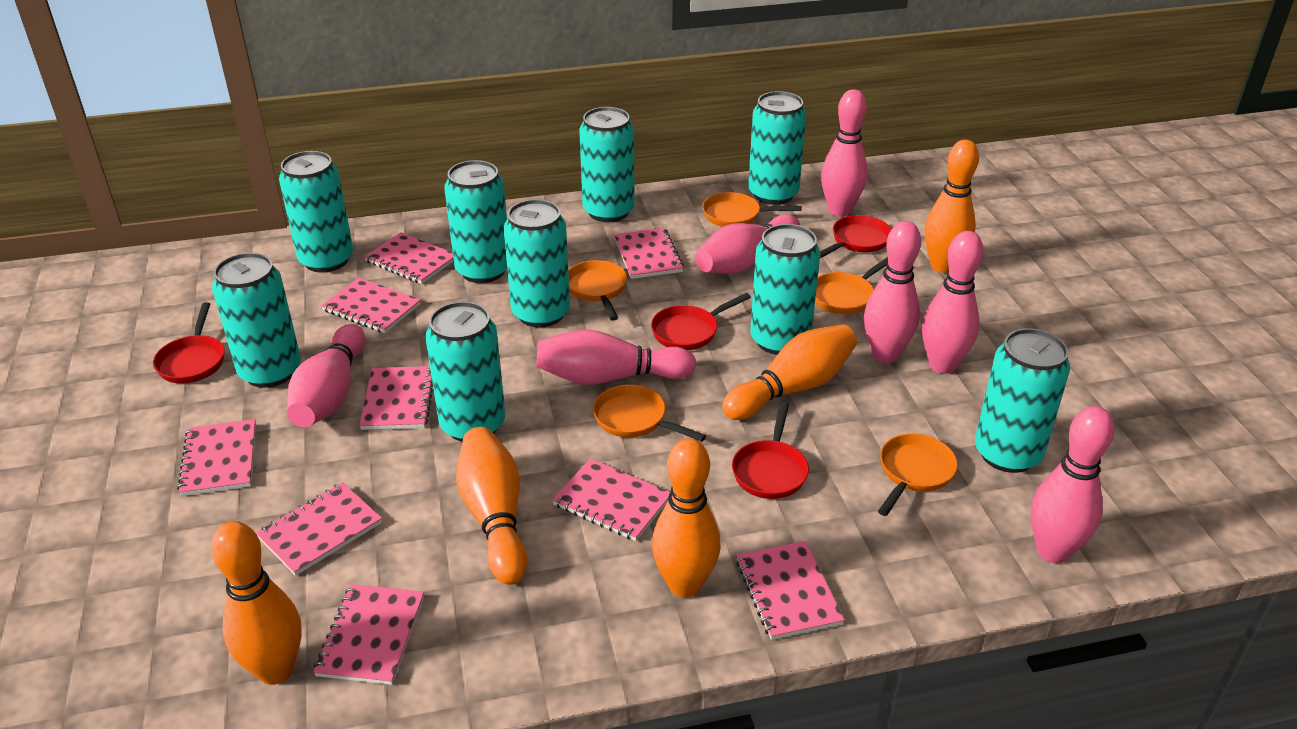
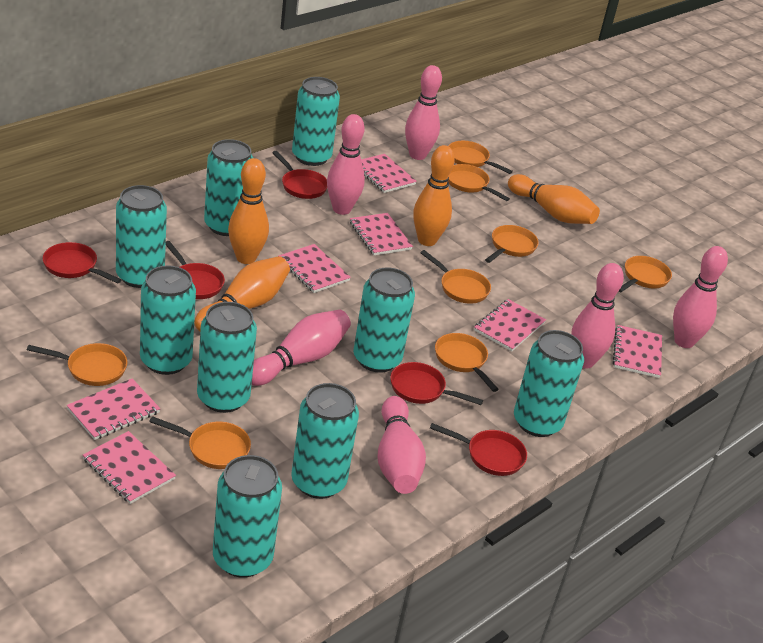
orange bowling pin: [211,521,302,685] [456,427,528,585] [652,438,721,598] [722,324,857,420] [925,140,979,273] = 5 -> [194,256,290,331] [228,158,269,264] [413,145,455,246] [508,174,600,224] = 4
orange pan: [568,260,627,321] [593,385,706,442] [702,192,802,227] [815,257,888,314] [878,434,958,516] = 5 -> [27,343,127,386] [149,416,251,469] [420,250,491,304] [435,333,499,392] [448,141,513,174] [448,164,510,201] [485,225,539,263] [618,256,672,292] = 8
pink bowling pin: [287,324,365,427] [536,329,696,385] [695,214,800,274] [821,89,868,217] [864,221,921,363] [922,231,984,374] [1031,406,1115,563] = 7 -> [252,310,351,386] [327,114,365,215] [378,396,426,494] [405,65,442,160] [571,263,624,369] [673,246,728,348] = 6
pink notebook: [177,419,256,496] [256,482,382,576] [313,584,424,685] [321,277,421,333] [359,366,433,430] [364,233,454,284] [552,458,670,541] [614,228,684,279] [736,541,845,640] = 9 -> [67,379,161,440] [83,431,176,504] [278,244,351,293] [350,213,413,255] [361,154,417,193] [474,299,546,351] [613,325,662,378] = 7
red pan: [153,302,225,383] [651,293,751,350] [732,402,809,499] [820,215,891,258] = 4 -> [43,242,122,284] [166,241,225,299] [272,151,327,199] [390,362,483,405] [430,423,527,476] = 5

